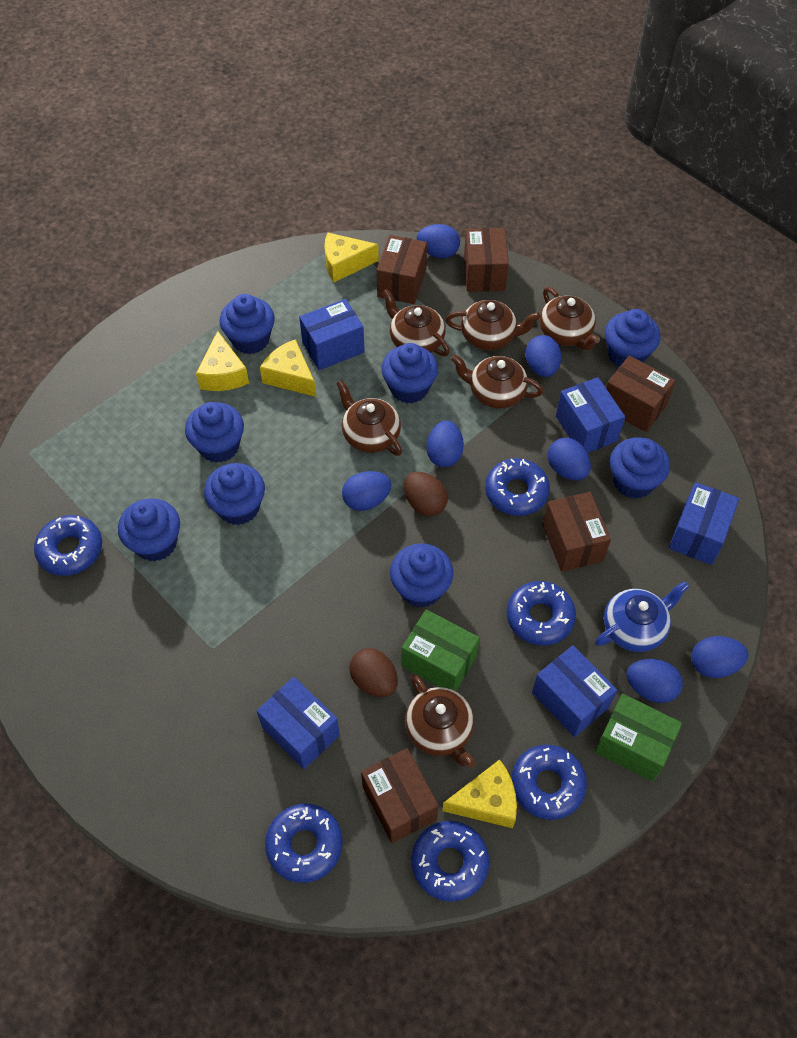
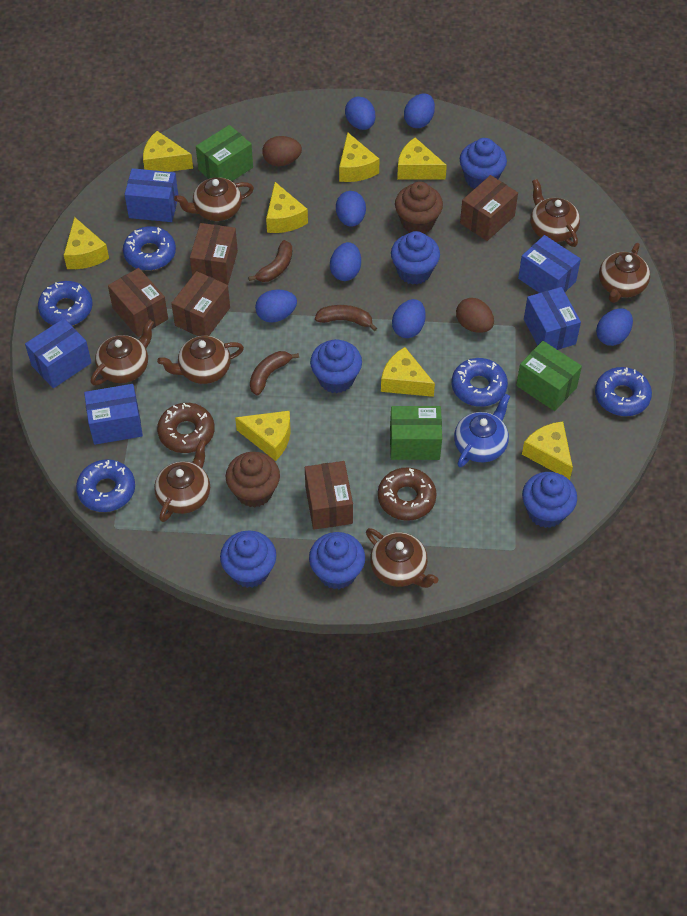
blue cupcake: [118,498,180,562] [185,402,244,463] [204,463,265,525] [220,294,275,354] [381,343,438,403] [390,543,453,608] [605,309,661,367] [610,437,670,499] = 8 -> [220,530,276,588] [309,532,365,589] [310,339,362,393] [391,231,440,285] [460,138,507,189] [522,472,577,528] = 6
blue donut: [34,515,102,576] [265,803,343,883] [411,821,489,902] [485,458,550,516] [507,581,576,646] [511,745,587,820] = 6 -> [38,281,93,326] [76,459,135,512] [123,226,176,270] [452,358,508,407] [595,367,652,416] = 5
brown banana: none = 0 -> [248,240,292,282] [250,351,299,396] [315,305,377,331] = 3
brown cupcake: none = 0 -> [226,452,280,508] [395,182,443,234] = 2
brown donut: none = 0 -> [157,403,215,453] [378,467,437,521] = 2
brown teapot: [336,380,402,456] [382,289,450,356] [405,674,475,767] [445,300,540,350] [451,354,543,409] [540,287,600,350] = 6 -> [91,319,154,385] [154,440,210,522] [157,336,244,384] [174,177,254,221] [366,528,438,588] [530,179,580,247] [599,243,650,303] = 7
green box: [402,609,480,691] [595,694,682,782] = 2 -> [196,125,253,181] [390,406,442,460] [516,341,582,411] = 3
yellow cheese: [196,331,249,391] [260,339,316,397] [324,232,379,283] [442,759,517,828] = 4 -> [64,217,109,269] [143,131,193,172] [235,411,291,461] [266,182,308,233] [339,132,380,182] [381,347,435,397] [397,138,447,180] [522,421,573,480] = 8

